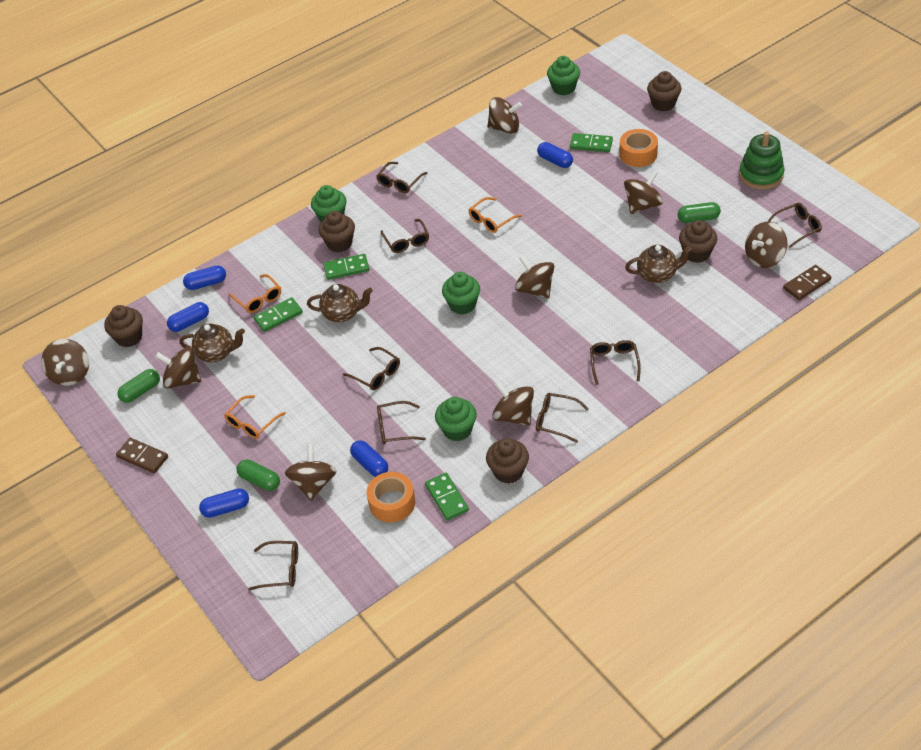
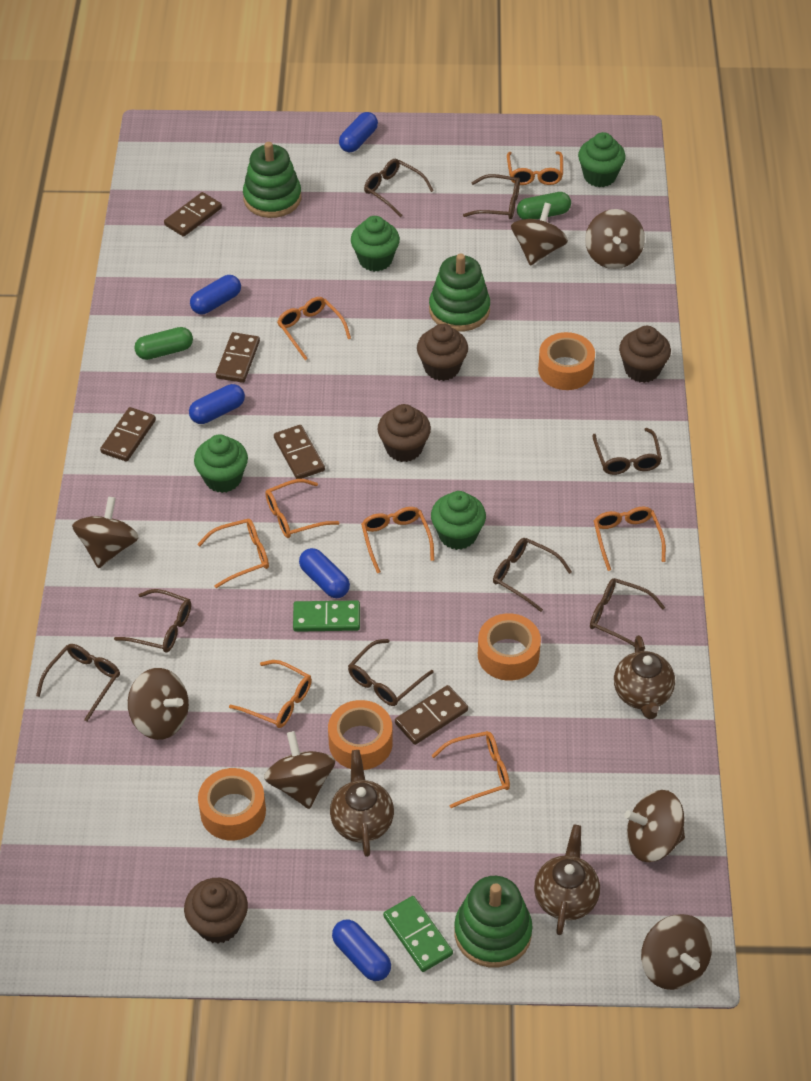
brown cupcake: [104,305,143,347] [319,211,355,252] [486,438,529,483] [647,71,681,111] [679,220,717,263] = 5 -> [184,878,248,943] [377,404,431,462] [417,324,468,381] [619,326,671,383] = 4
brown domino: [116,438,168,473] [783,265,831,300] = 2 -> [100,407,156,462] [164,192,222,237] [216,332,260,383] [274,425,325,479] [395,685,468,745] = 5
brown spinning top: [41,339,89,386] [155,347,201,389] [285,445,337,501] [487,97,522,134] [492,381,534,426] [515,255,554,299] [624,171,663,214] [745,222,788,268] = 8 -> [72,496,139,568] [128,668,189,740] [264,731,335,809] [511,203,568,266] [585,209,645,269] [624,790,685,862] [641,914,712,990] = 7
green capsule: [117,369,160,403] [237,459,280,491] [678,202,721,223] = 3 -> [134,327,193,360] [517,192,571,220] = 2
green domino: [254,298,303,332] [323,254,369,280] [425,473,469,520] [570,133,613,152] = 4 -> [293,600,360,632] [383,896,453,972] = 2
green stacking toy: [739,132,784,189] = 1 -> [243,142,301,218] [429,254,490,332] [454,876,533,967] = 3
orange glasses: [224,395,286,439] [229,274,281,313] [468,197,522,233] = 3 -> [197,519,269,588] [229,660,312,728] [265,479,339,538] [277,297,351,360] [361,507,434,573] [431,731,510,808] [507,151,563,185] [594,507,666,571] = 8
orange tape: [367,472,415,523] [619,129,658,167] = 2 -> [198,768,266,840] [328,700,393,770] [478,613,541,681] [538,332,595,390] = 4

